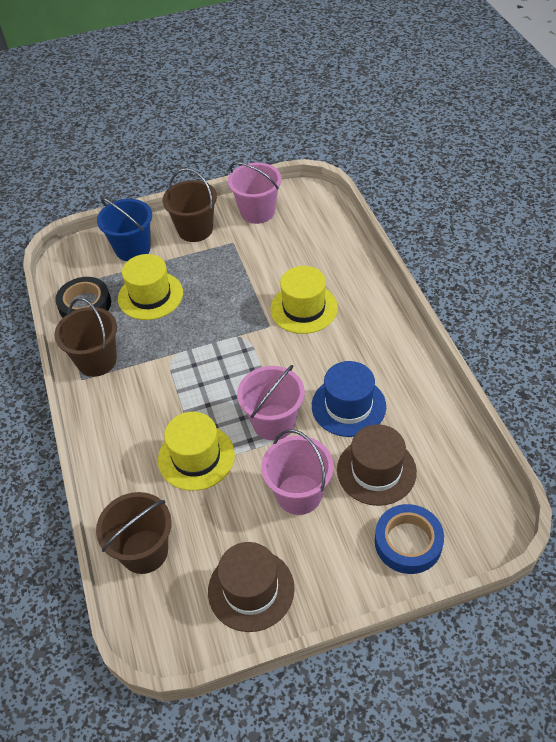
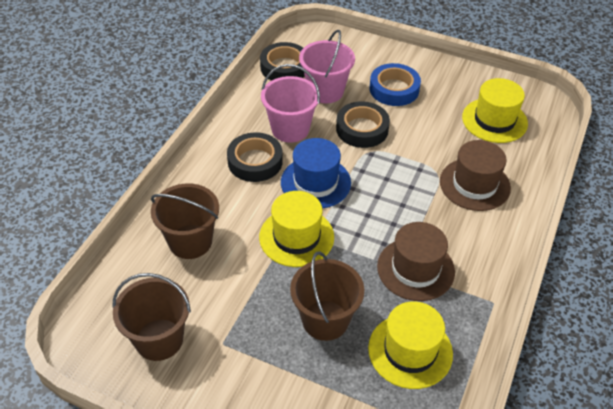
black tape: [55,277,111,318] = 1 -> [227,132,283,182] [260,42,305,81] [336,101,390,148] = 3
blue bucket: [97,198,152,261] = 1 -> none = 0
pink bucket: [228,162,282,224] [237,365,305,440] [261,429,334,515] = 3 -> [261,64,320,143] [299,30,355,103] = 2

